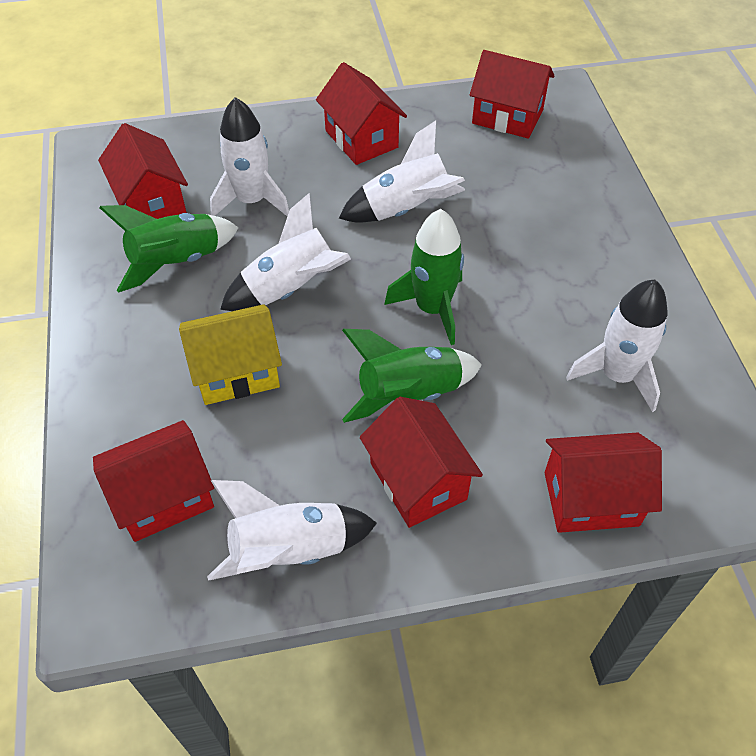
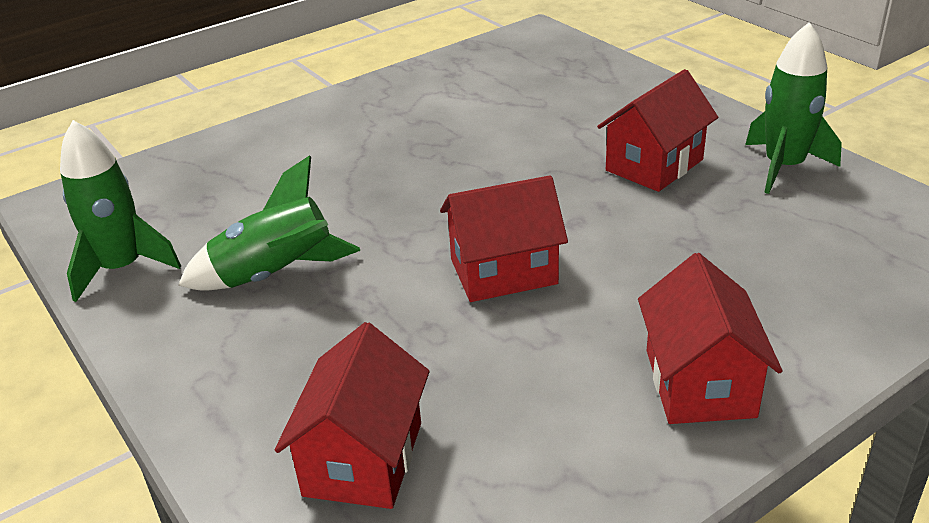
red house: [93,420,214,542] [98,123,188,219] [316,62,407,165] [360,397,483,528] [470,50,554,139] [545,432,662,533] = 6 -> [275,322,430,509] [440,175,568,302] [597,69,718,192] [638,253,782,424] = 4
white rocket: [207,480,377,581] [210,97,289,216] [220,193,351,311] [339,120,465,223] [566,280,668,412] = 5 -> none = 0
yellow house: [179,304,282,405] = 1 -> none = 0

